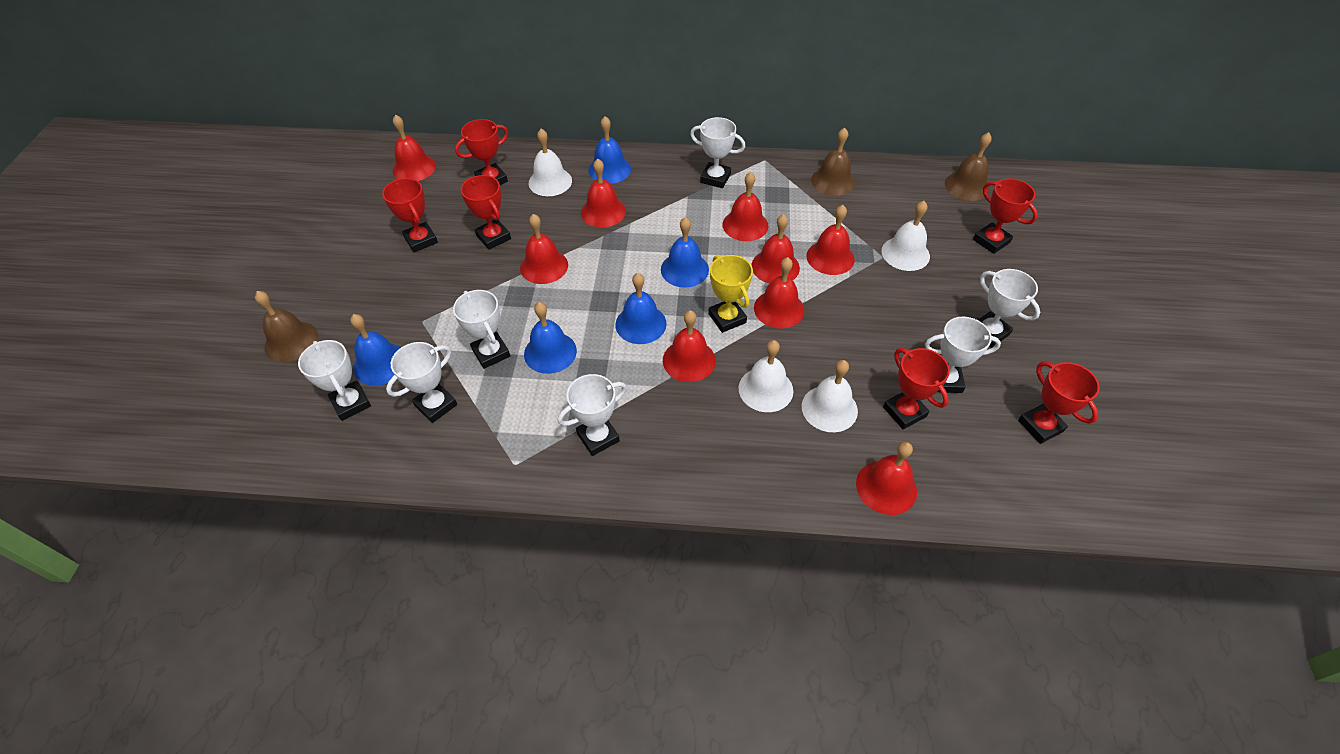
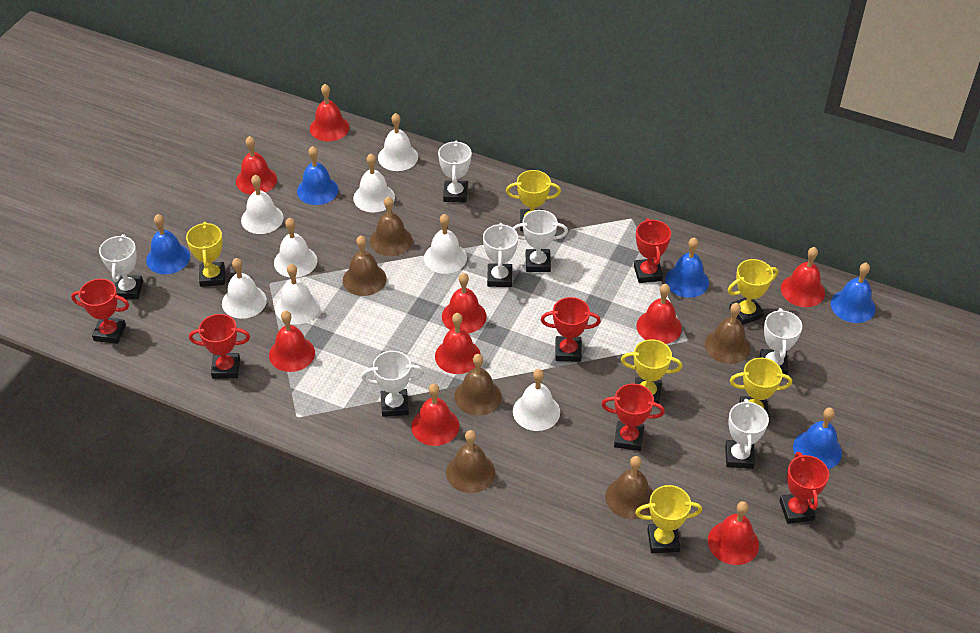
brown bell: [255,291,318,362] [811,128,855,196] [945,132,992,201] = 3 -> [343,236,387,296] [370,196,413,256] [446,430,495,493] [454,354,502,416] [605,456,653,519] [705,303,751,364] = 6
white bell: [529,129,572,196] [739,340,793,412] [802,360,858,432] [882,201,930,271] = 4 -> [222,258,267,319] [241,175,284,234] [274,218,317,278] [275,264,320,325] [353,154,395,213] [378,113,418,171] [424,214,467,274] [513,369,560,431] = 8
yellow trophy: [708,255,753,333] = 1 -> [186,222,225,287] [506,170,561,231] [621,339,682,404] [635,485,702,553] [728,259,778,325] [730,358,792,417] = 6

